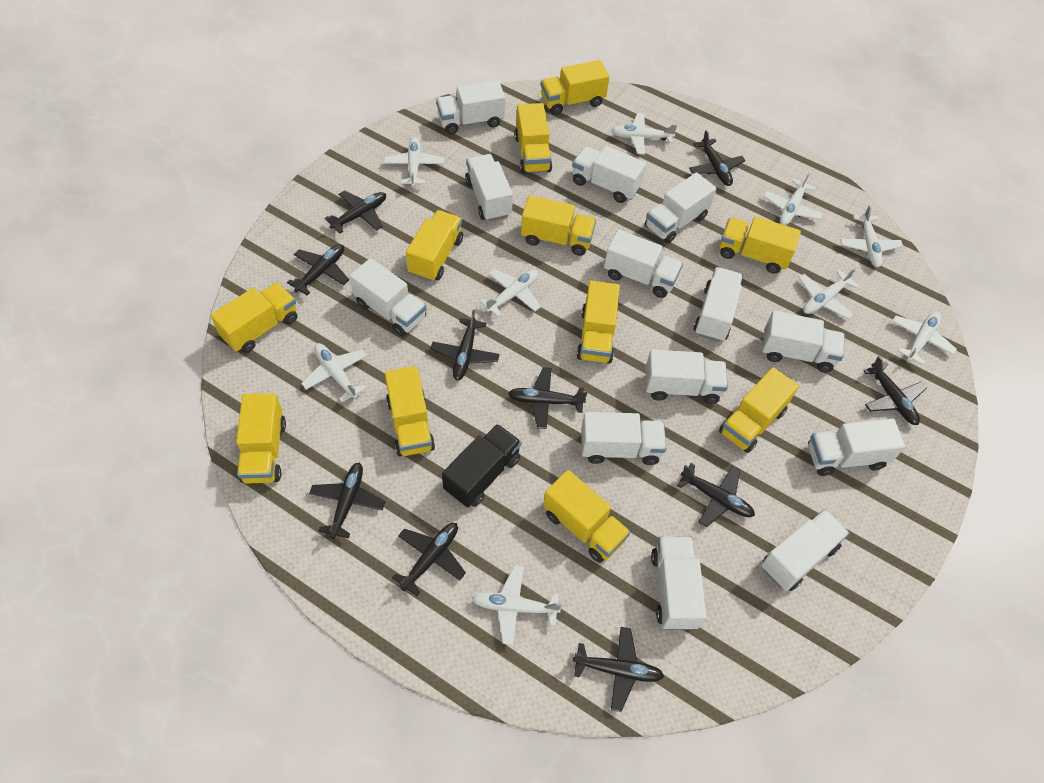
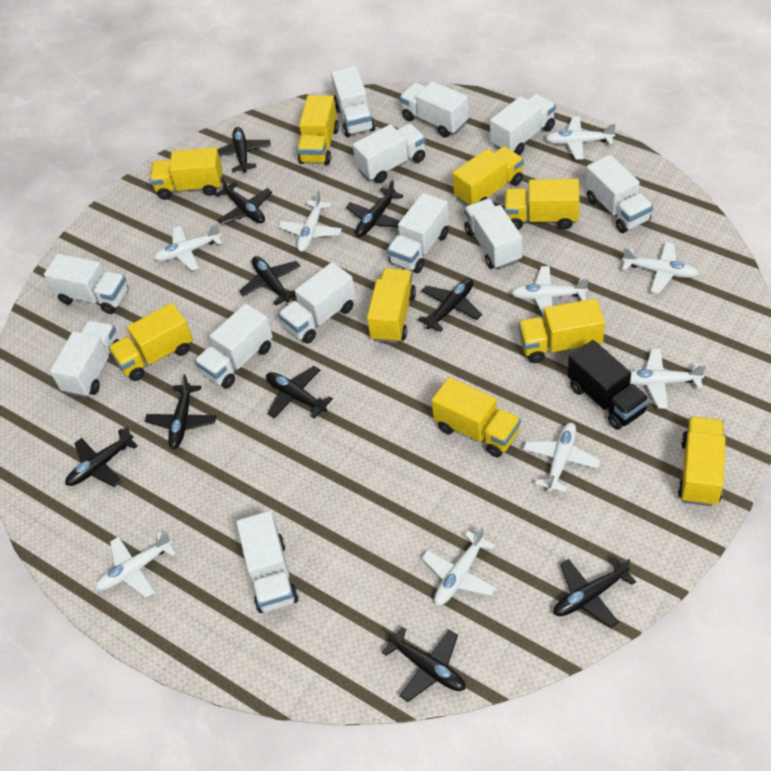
white truck: [350,258,426,337] [436,80,505,134] [465,154,513,221] [572,146,646,203] [581,412,666,465] [604,230,683,298] [645,172,716,244] [645,349,728,404] [651,536,707,630] [694,267,743,342] [761,509,849,591] [762,311,845,373] [808,419,905,476] = 13 -> [44,254,129,314] [50,321,119,398] [195,304,273,389] [236,511,299,613] [278,262,356,343] [331,66,375,137] [352,123,426,183] [387,193,449,273] [400,81,469,138] [464,199,522,269] [490,94,556,155] [585,155,653,233] = 12
yellow truck: [211,282,297,353] [236,393,286,483] [385,366,435,457] [406,210,463,282] [514,103,552,174] [521,195,596,256] [541,60,610,115] [543,470,630,563] [576,281,620,364] [719,367,799,453] [720,216,801,273] = 11 -> [108,303,193,381] [150,147,223,200] [297,95,339,165] [367,268,416,343] [431,377,521,457] [452,146,524,206] [504,179,580,230] [518,299,605,363] [678,417,726,506] = 9

